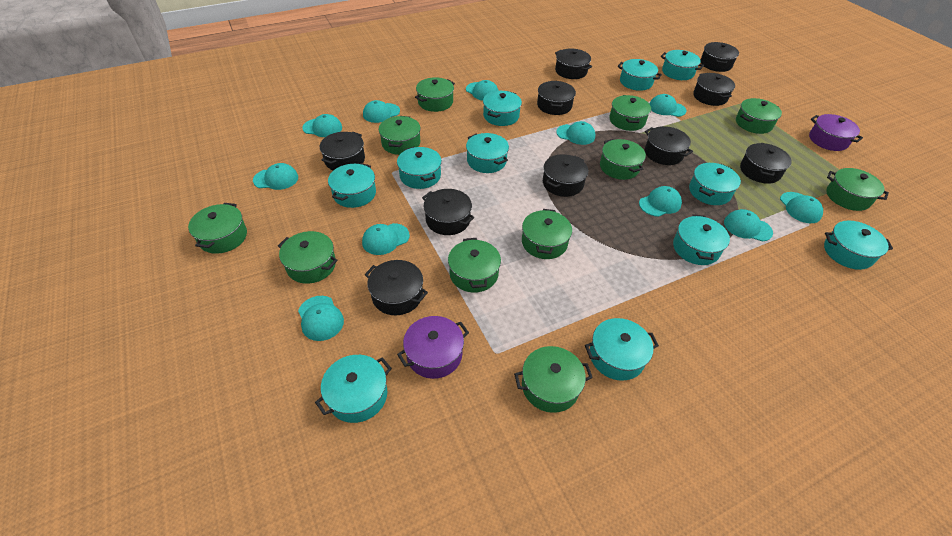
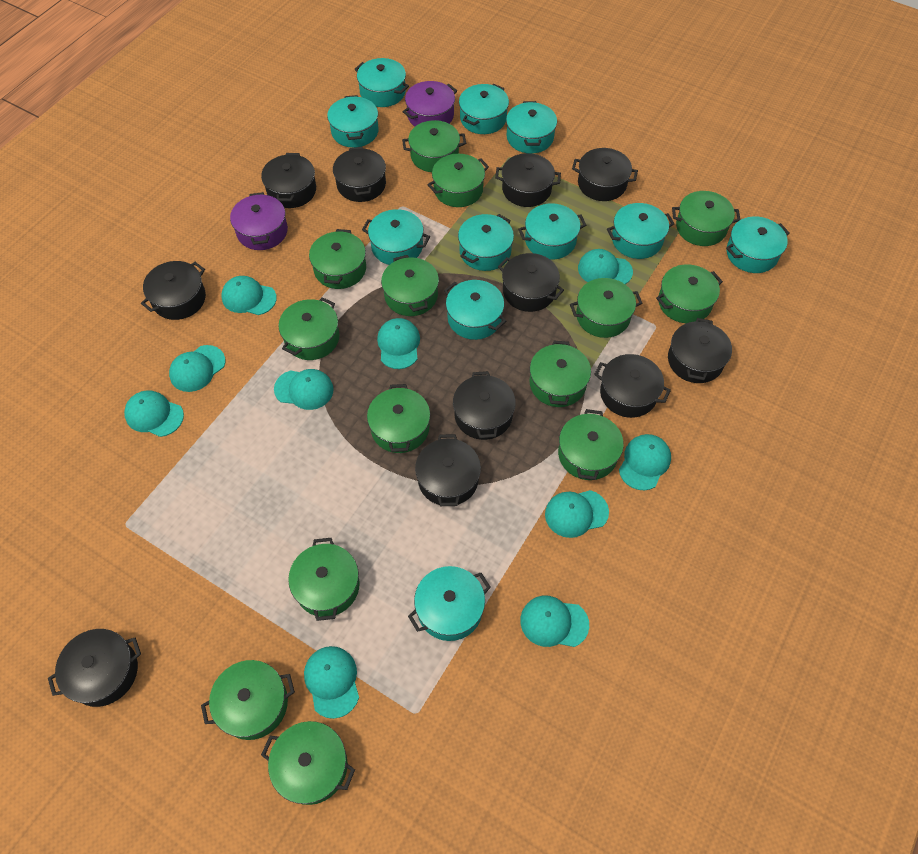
black pot: [320,132,365,170] [365,260,428,315] [422,189,474,235] [537,81,576,115] [543,154,588,197] [555,48,592,79] [645,126,693,165] [693,73,735,106] [701,42,739,72] [740,143,792,184] = 10 -> [48,629,141,707] [141,261,206,320] [261,153,316,208] [333,147,386,202] [415,434,481,506] [453,371,516,440] [495,153,561,207] [498,253,564,312] [572,148,638,201] [594,354,671,418] [668,318,732,383] = 11
green pot: [188,203,247,254] [278,231,338,284] [379,116,421,155] [415,77,455,112] [448,238,501,293] [514,346,593,413] [522,209,572,259] [600,139,646,180] [609,95,651,131] [736,98,782,134] [826,168,889,211] = 11 -> [201,660,295,740] [261,721,355,805] [279,297,339,360] [288,538,360,621] [309,229,366,289] [367,384,430,453] [381,255,439,316] [402,120,466,172] [428,154,489,207] [530,341,591,407] [558,409,624,480] [570,278,642,338] [656,264,723,323] [672,191,740,246] = 14
turquoise cap: [253,163,298,190] [298,296,344,341] [302,114,342,137] [362,223,410,255] [363,100,400,123] [466,80,499,101] [556,121,595,145] [639,186,682,217] [650,94,687,117] [724,209,773,242] [780,192,823,223] = 11 -> [124,390,184,437] [169,345,225,392] [221,276,277,315] [274,369,334,410] [304,646,359,719] [377,318,420,369] [520,596,589,647] [545,490,609,538] [578,249,633,284] [619,434,671,490] = 10

